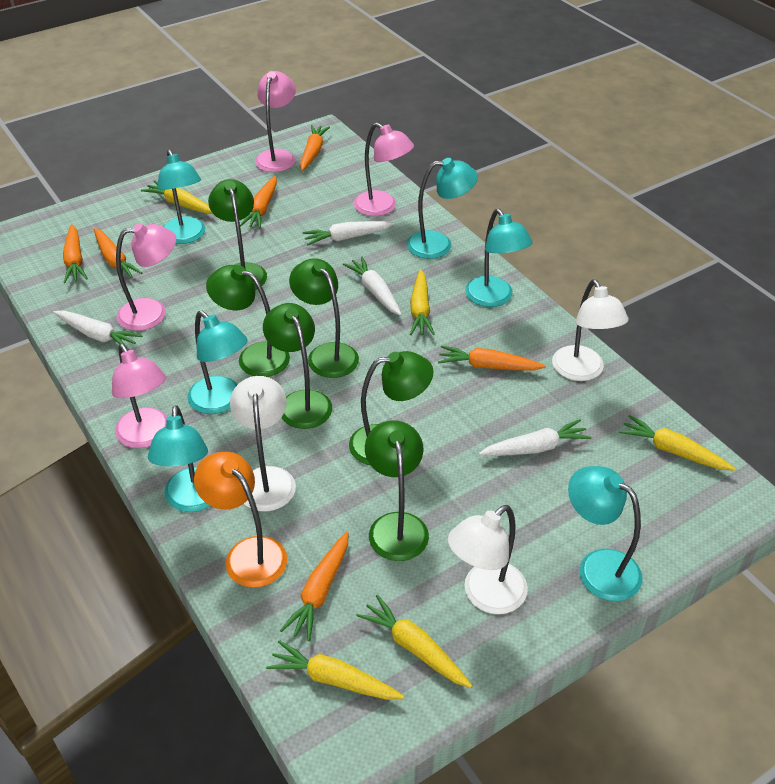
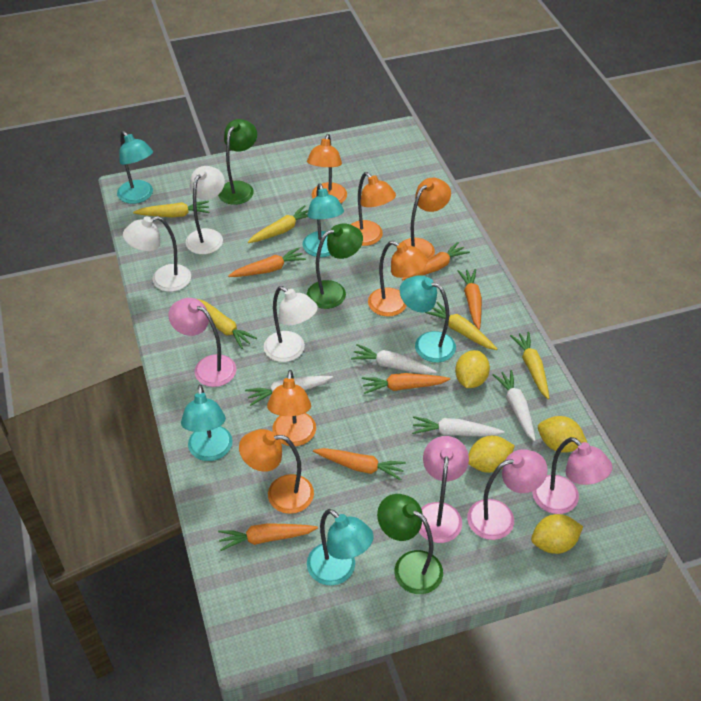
green lamp: [206,265,290,377] [208,179,267,290] [263,303,332,429] [289,258,359,378] [349,351,434,465] [365,420,429,561] = 6 -> [218,119,257,205] [307,223,363,309] [377,494,443,594] = 3
orange lamp: [194,452,287,588] = 1 -> [239,429,314,514] [267,370,316,446] [307,134,347,203] [350,172,396,246] [368,241,428,317] [401,178,451,259] = 6
turquoise lamp: [148,405,210,512] [157,149,205,244] [188,311,248,414] [407,158,478,259] [465,209,533,307] [568,466,643,601] = 6 -> [117,131,153,204] [181,384,233,461] [303,183,344,257] [307,509,374,586] [400,275,456,363] = 5
yellow lemon: none = 0 -> [455,350,490,388] [468,436,515,473] [531,514,583,554] [538,416,587,453] = 4

